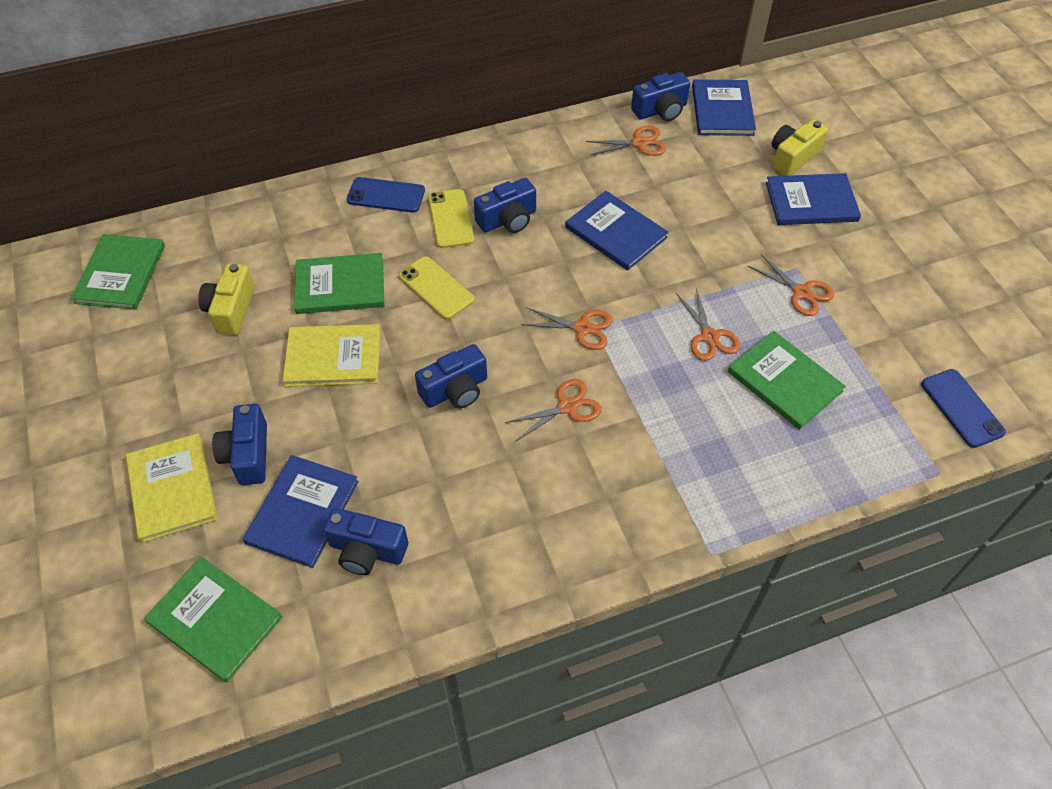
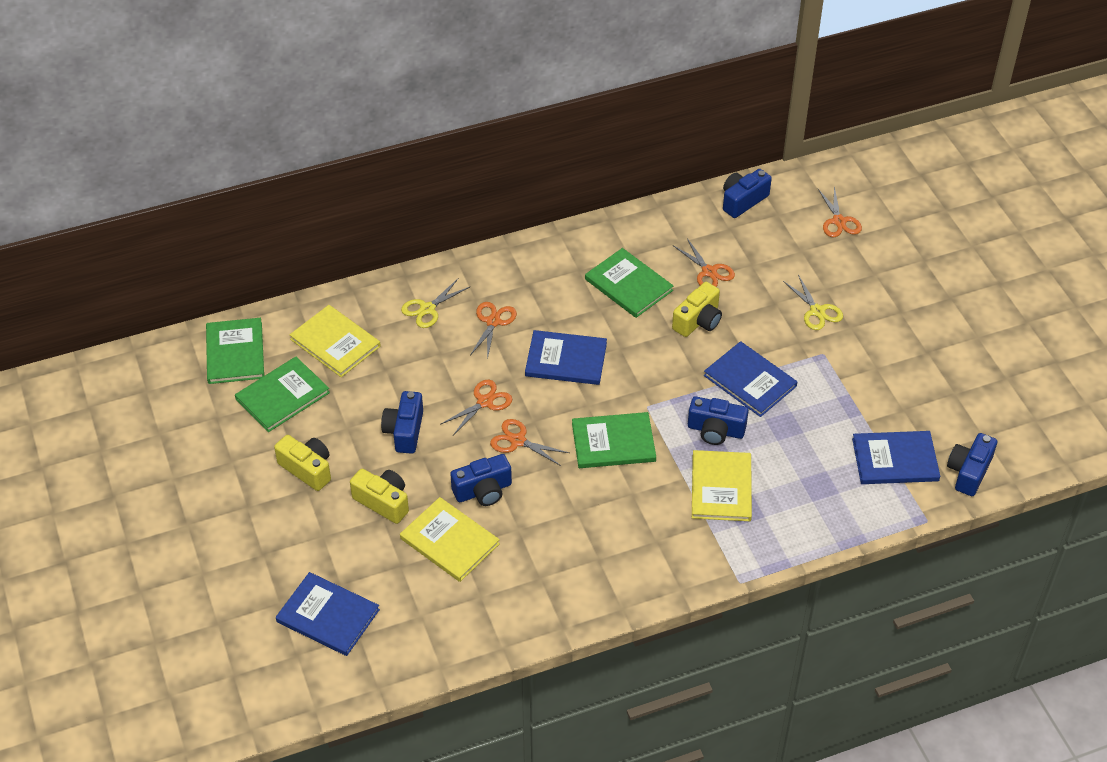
blue phone: [347,177,425,213] [921,369,1006,448] = 2 -> none = 0
yellow book: [126,433,218,543] [283,324,381,387] = 2 -> [289,305,381,377] [400,497,500,582] [692,450,752,521] = 3
yellow camera: [198,263,255,335] [772,119,828,176] = 2 -> [274,435,331,491] [350,469,409,524] [672,282,722,337] = 3
yellow phone: [399,256,475,320] [428,189,474,248] = 2 -> none = 0
yellow scissors: none = 0 -> [401,278,471,328] [783,275,843,330] = 2

